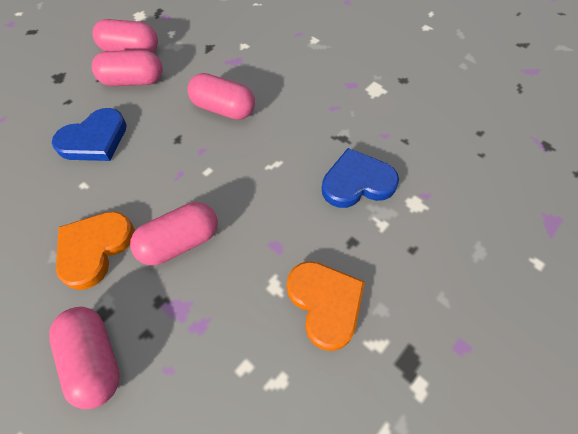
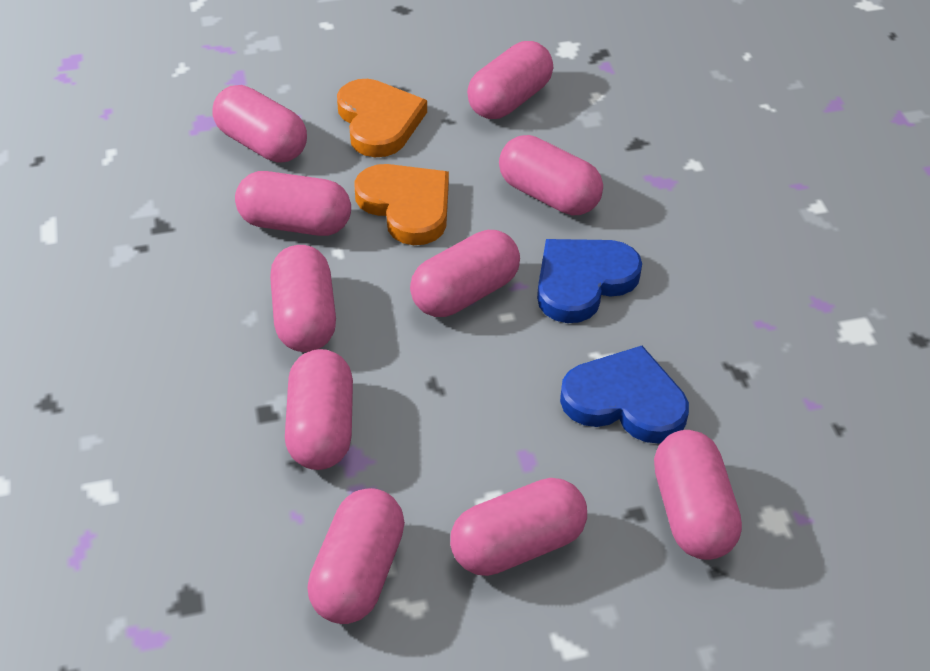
pink capsule: [49,307,120,409] [92,50,163,86] [93,19,158,53] [130,202,218,265] [187,73,255,120] = 5 -> [213,85,307,163] [235,171,351,236] [270,245,336,352] [285,349,353,470] [307,488,405,624] [410,230,520,317] [450,478,587,576] [467,41,553,119] [499,135,603,215] [654,430,742,560] = 10

